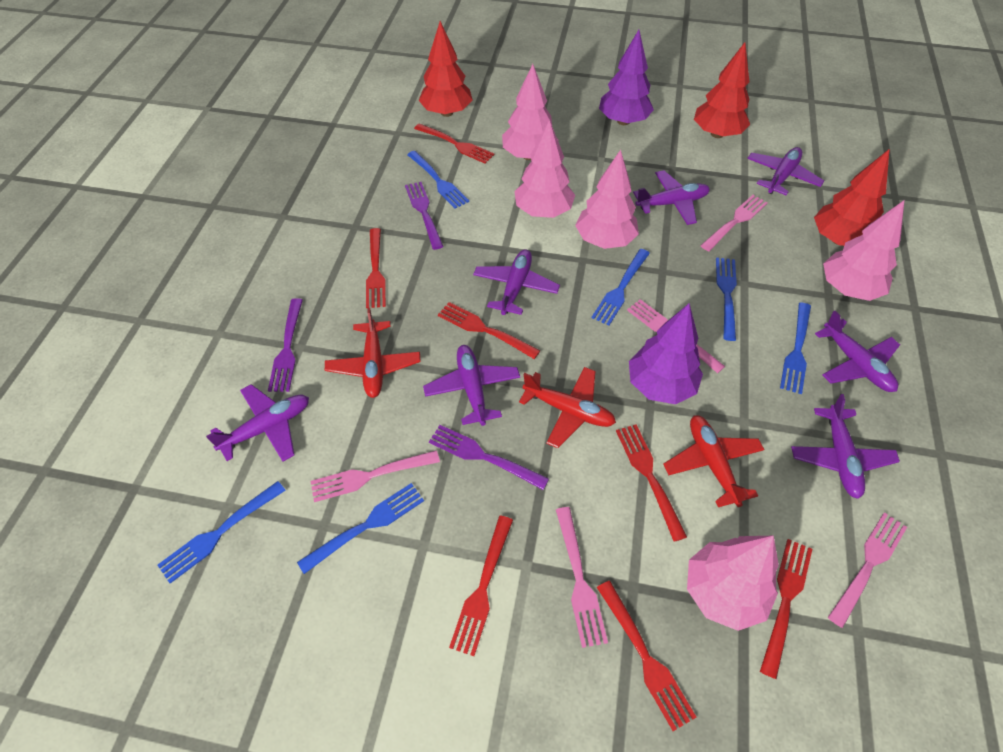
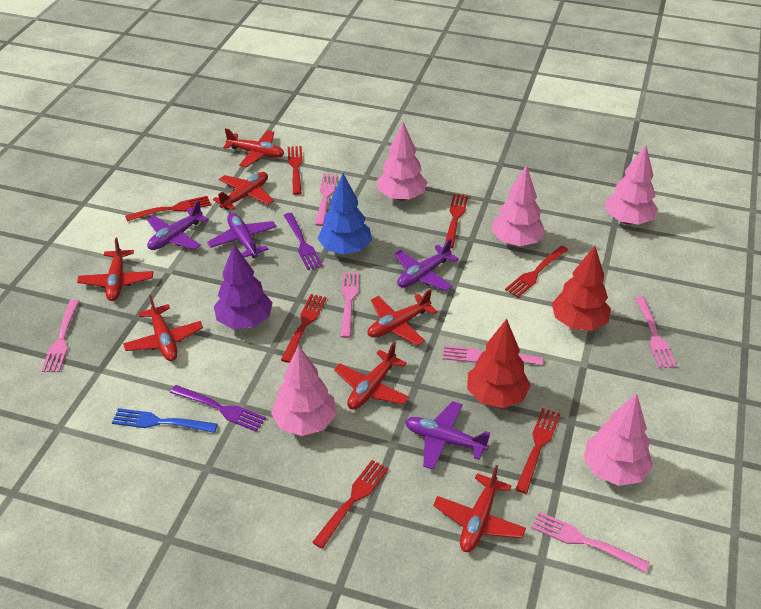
blue fork: [157,481,286,583] [297,483,424,574] [407,151,469,209] [591,249,650,325] [716,257,737,341] [780,302,811,394] = 6 -> [112,408,218,433] = 1
blue tree: none = 0 -> [318,174,372,255] = 1
pink fork: [310,450,440,502] [556,507,608,648] [627,299,725,373] [700,195,768,251] [828,512,907,628] = 5 -> [42,300,79,372] [315,174,338,226] [340,272,360,338] [443,345,543,365] [531,512,650,573] [635,296,677,369] = 6
purple fork: [268,298,303,392] [405,182,444,250] [429,425,549,490] = 3 -> [170,385,266,432] [284,213,323,270] = 2
purple plane: [206,384,309,462] [423,345,520,426] [473,249,560,315] [633,170,710,225] [747,147,824,195] [791,394,900,499] [815,311,900,392] = 7 -> [147,201,209,250] [207,213,277,258] [394,238,459,291] [405,401,490,470] = 4
purple tree: [599,30,654,125] [629,303,703,404] = 2 -> [214,244,273,329] = 1
red plane: [325,308,421,398] [519,367,616,448] [663,415,765,507] = 3 -> [77,237,153,301] [123,295,203,361] [213,172,274,211] [223,128,284,167] [334,342,409,410] [368,289,437,346] [433,465,526,552] = 7
red tree: [419,21,473,117] [694,42,750,138] [814,149,890,246] = 3 -> [467,319,531,408] [552,246,611,331] = 2

